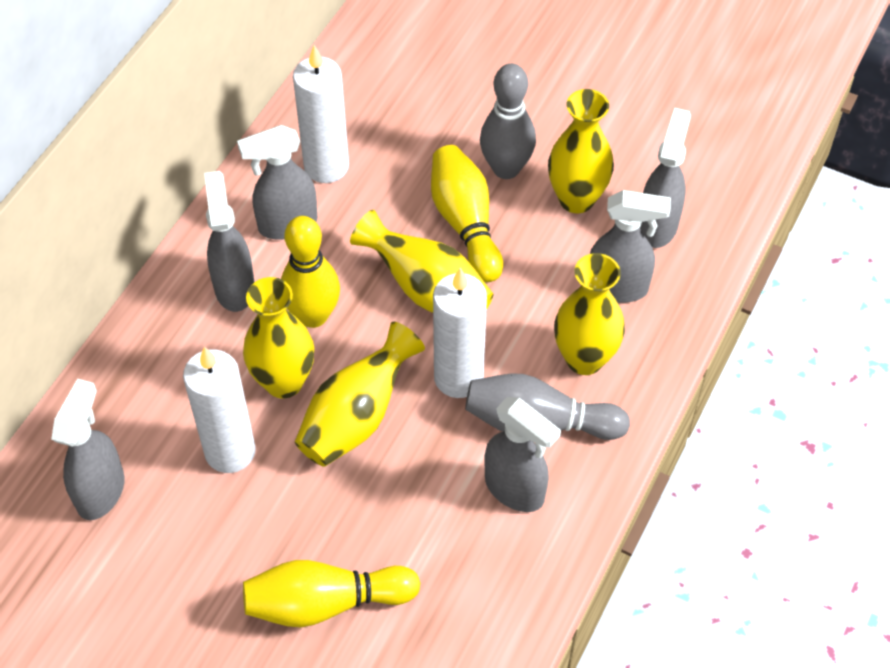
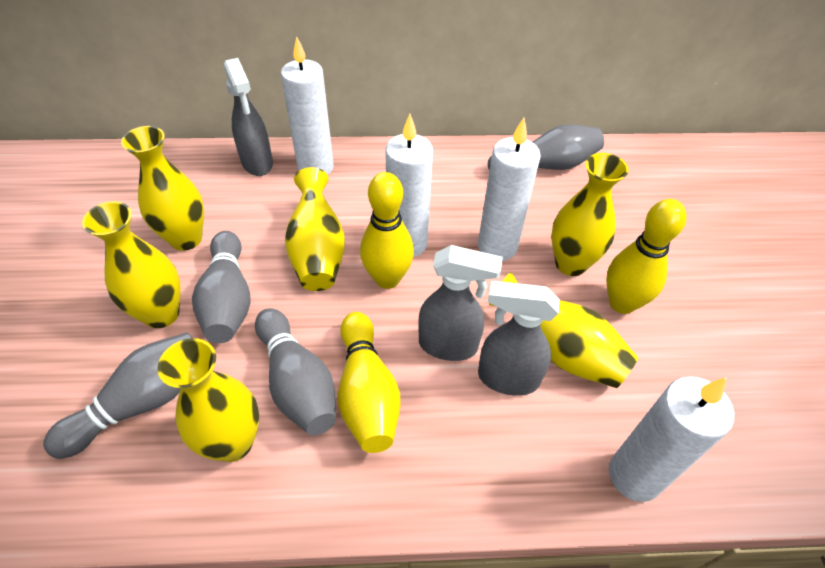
grey bowling pin: [465,374,630,440] [480,64,536,179] = 2 -> [43,332,192,459] [192,231,251,343] [255,308,336,435] [488,124,604,171] = 4
grey spray bottle: [51,379,124,520] [204,171,254,312] [237,125,317,240] [484,397,561,512] [590,190,671,303] [640,108,691,248] = 6 -> [224,58,273,176] [418,245,503,361] [478,281,560,396] = 3
white candle: [183,346,256,473] [293,45,349,183] [433,268,487,398] = 3 -> [281,36,334,175] [385,114,433,257] [478,118,541,261] [609,376,734,502] = 4
yellow vase: [243,277,314,399] [295,322,425,467] [350,210,493,313] [548,89,614,213] [554,253,625,375] = 5 -> [82,201,181,328] [121,126,204,251] [157,338,259,462] [285,167,345,291] [489,272,638,388] [551,153,629,276] = 6

